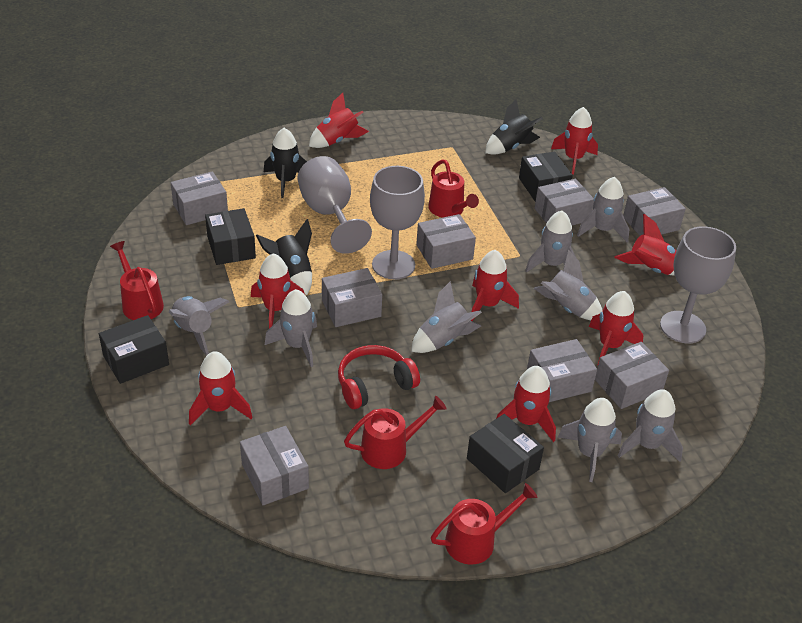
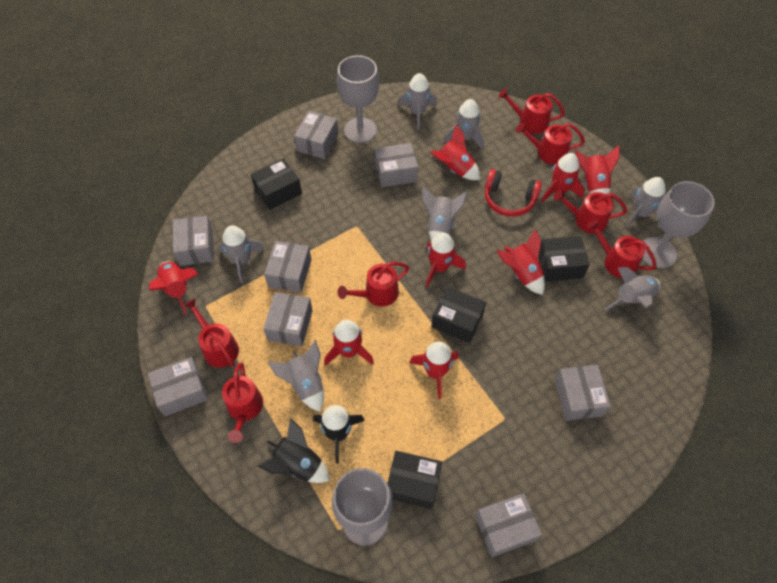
black rocket: [256,219,312,295] [264,128,307,198] [485,99,543,155] = 3 -> [257,418,330,483] [313,405,365,463] = 2
grey rocket: [169,296,229,355] [265,289,317,367] [411,281,482,353] [525,210,576,273] [534,249,603,320] [558,398,622,482] [577,177,629,242] [618,389,683,462] = 8 -> [218,225,265,283] [268,340,324,412] [398,73,437,130] [422,187,468,242] [443,99,484,150] [604,267,661,310] [625,177,666,228] = 7
red watering can: [110,241,164,320] [344,396,447,469] [428,160,479,218] [431,483,538,565] = 4 -> [184,298,239,368] [222,363,263,443] [338,262,409,307] [498,89,565,134] [516,123,585,165] [554,190,627,234] [587,219,657,278] = 7

